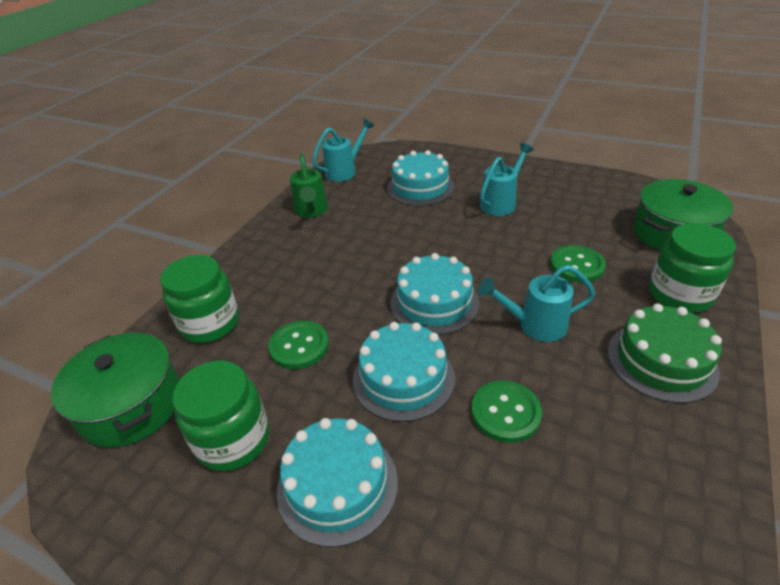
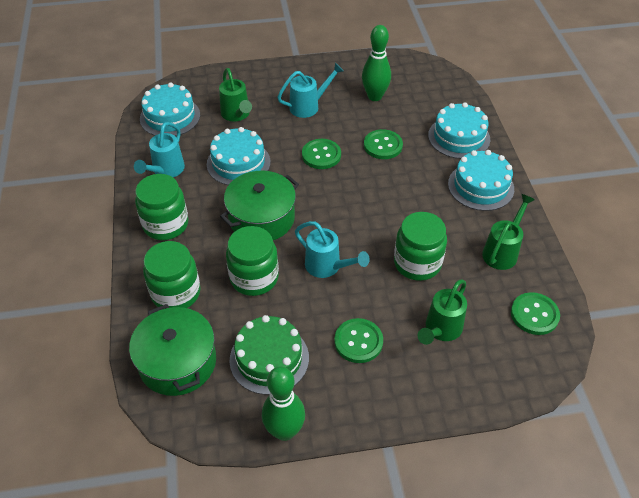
green bowling pin: none = 0 -> [262,366,305,441] [362,25,391,101] = 2
green button: [269,321,329,369] [471,381,542,443] [550,245,606,283] = 3 -> [302,139,341,169] [334,318,383,363] [364,129,403,159] [511,292,560,335] = 4
green jar: [160,255,239,343] [173,361,269,471] [649,223,736,313] = 3 -> [135,174,189,240] [143,241,200,308] [226,226,279,296] [394,212,447,281] = 4
green watering can: [290,153,328,218] = 1 -> [219,68,252,121] [418,279,467,345] [482,194,535,270] = 3

